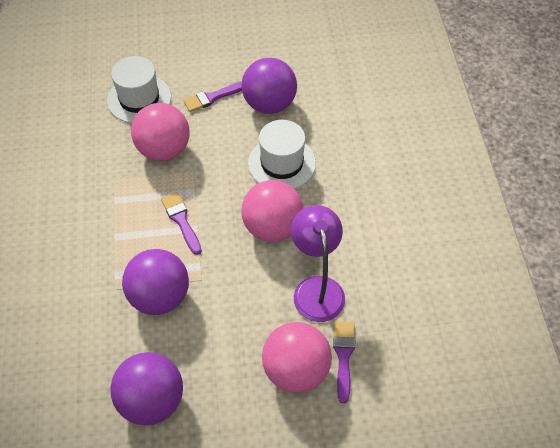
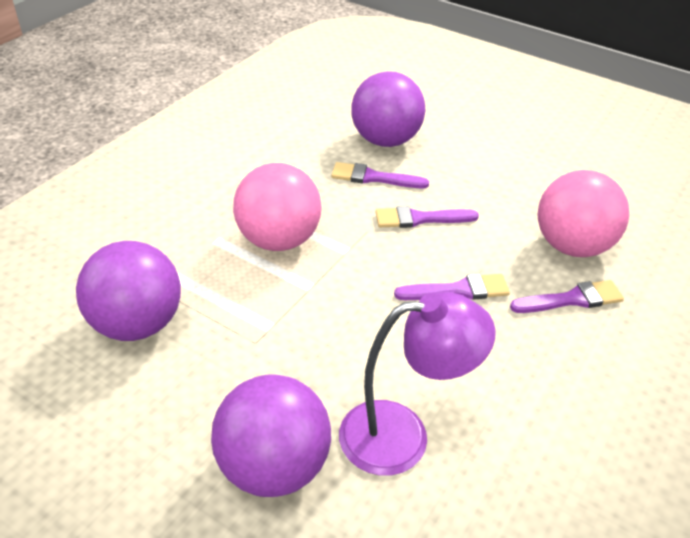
pink ball: [131,103,190,161] [241,180,303,242] [262,322,332,393] = 3 -> [233,163,322,251] [538,170,629,257] = 2
purple brush: [161,192,202,255] [183,81,242,112] [333,322,355,403] = 3 -> [331,162,429,188] [375,206,479,228] [394,274,510,300] [510,280,624,313] = 4
white hat: [107,56,171,123] [248,120,316,189] = 2 -> none = 0

